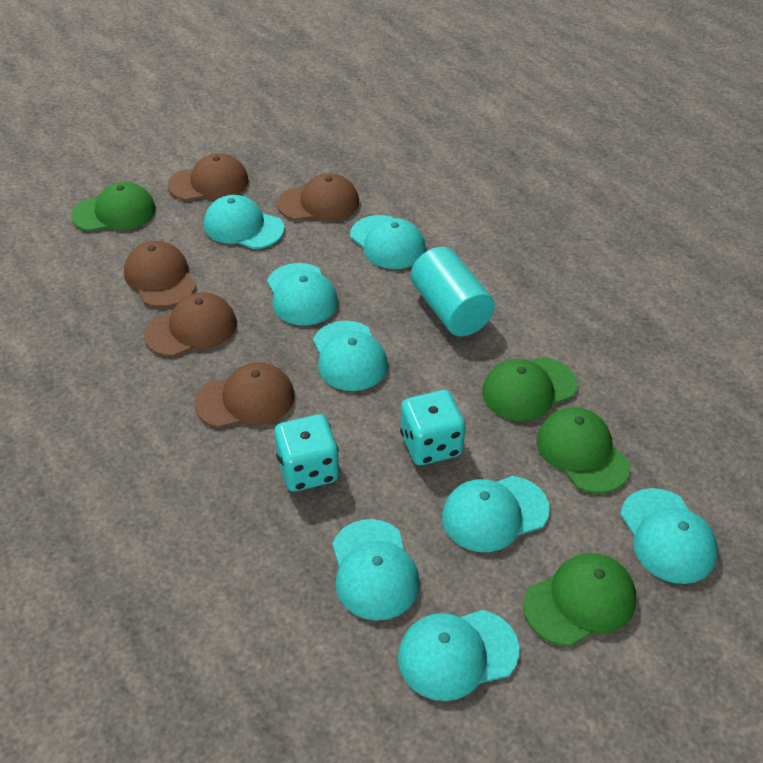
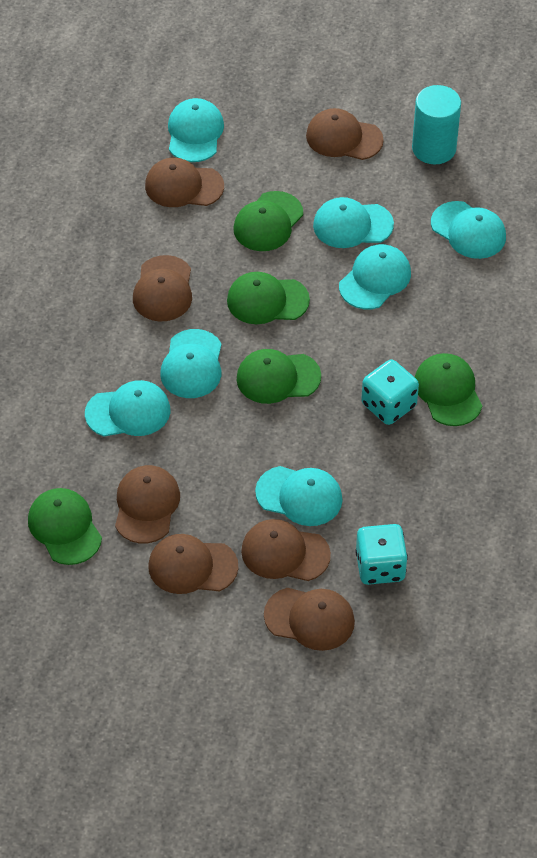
brown cap: [124,241,197,307] [144,292,237,357] [168,153,249,201] [194,362,295,428] [277,173,359,221] = 5 -> [115,465,180,544] [133,255,192,321] [145,157,224,207] [148,534,238,594] [241,519,331,581] [264,588,355,651] [306,108,384,160] = 7
green cap: [71,182,156,231] [482,357,577,421] [523,553,636,646] [536,407,631,494] = 4 -> [28,488,102,565] [227,272,310,324] [233,191,303,251] [237,349,321,404] [415,353,482,426] = 5
turquoise cap: [204,195,285,249] [267,263,338,325] [313,321,388,391] [332,519,420,621] [350,215,426,269] [398,610,519,701] [442,476,550,552] [620,488,718,584] = 8 -> [85,380,170,436] [160,329,221,398] [168,98,224,162] [255,466,343,526] [313,197,394,248] [339,244,411,310] [431,201,506,259] = 7

